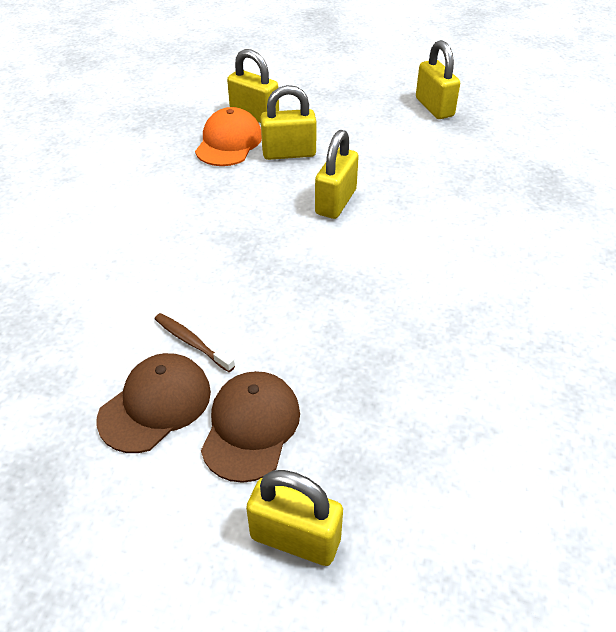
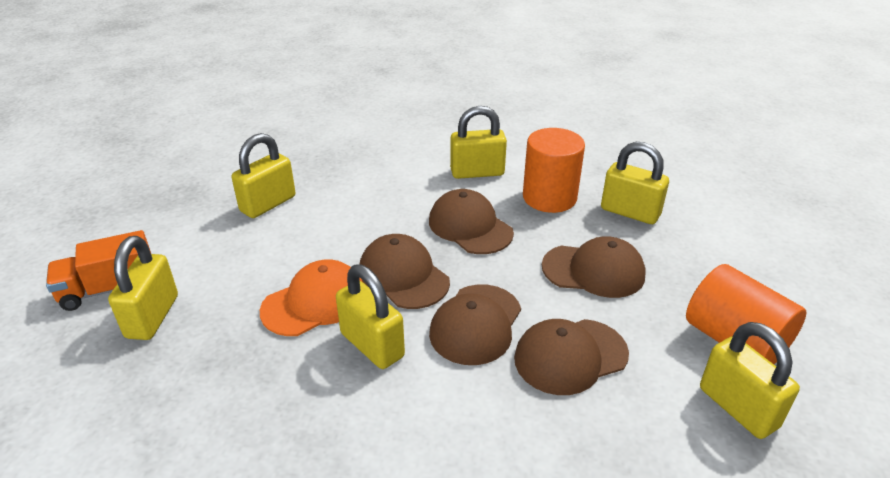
brown cap: [97,353,211,453] [201,371,300,483] = 2 -> [360,234,450,309] [429,189,514,254] [429,284,521,365] [514,319,629,395] [542,236,646,298] = 5
brown toothbrush: [154,313,235,372] = 1 -> none = 0
orange cylinder: none = 0 -> [523,128,585,213] [686,264,807,364] = 2
orange truck: none = 0 -> [46,230,151,311] = 1
yellow padlock: [227,49,279,123] [246,470,343,566] [260,85,317,160] [315,130,359,219] [416,40,460,119] = 5 -> [108,236,178,340] [231,133,296,218] [336,264,405,369] [450,106,507,179] [601,142,669,224] [700,322,800,439] = 6

